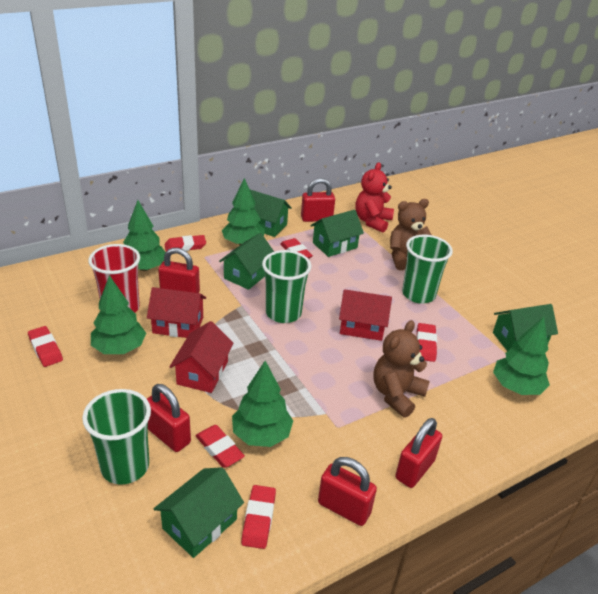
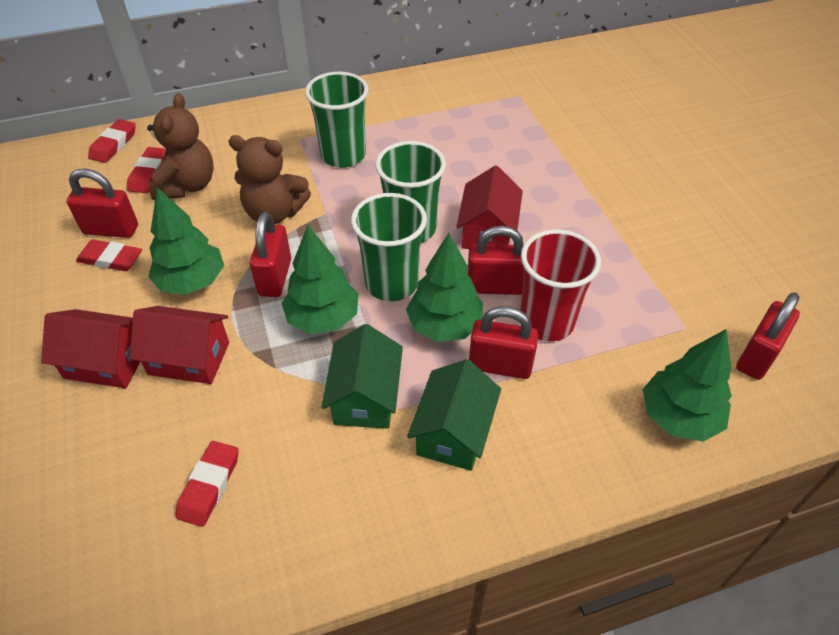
green house: [154,467,244,558] [219,233,274,290] [250,190,292,237] [310,210,364,257] [493,304,558,351] = 5 -> [321,324,403,429] [407,359,501,471] = 2
green tree: [91,275,146,354] [123,200,166,271] [222,178,265,245] [232,361,293,447] [493,317,550,395] = 5 -> [148,187,224,294] [282,225,359,334] [406,233,483,342] [643,329,732,442] = 4
red eraser: [28,326,63,367] [164,235,206,252] [195,425,245,468] [241,485,276,549] [280,238,313,259] [417,323,437,362] = 6 -> [76,240,142,271] [88,119,136,163] [127,147,166,193] [175,441,239,527] = 4
red teddy bear: [355,162,394,233] = 1 -> none = 0

